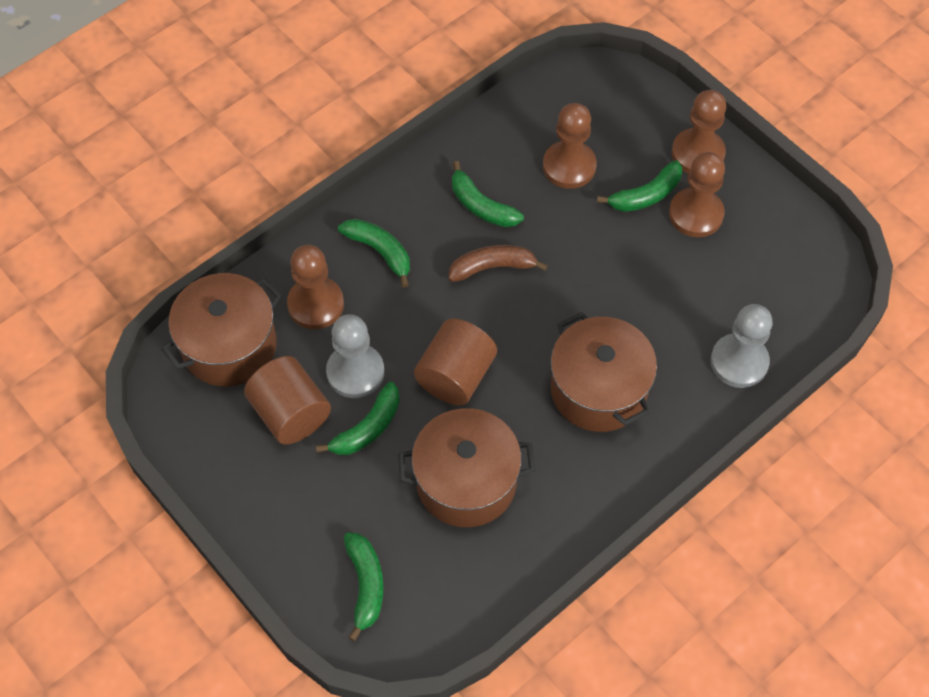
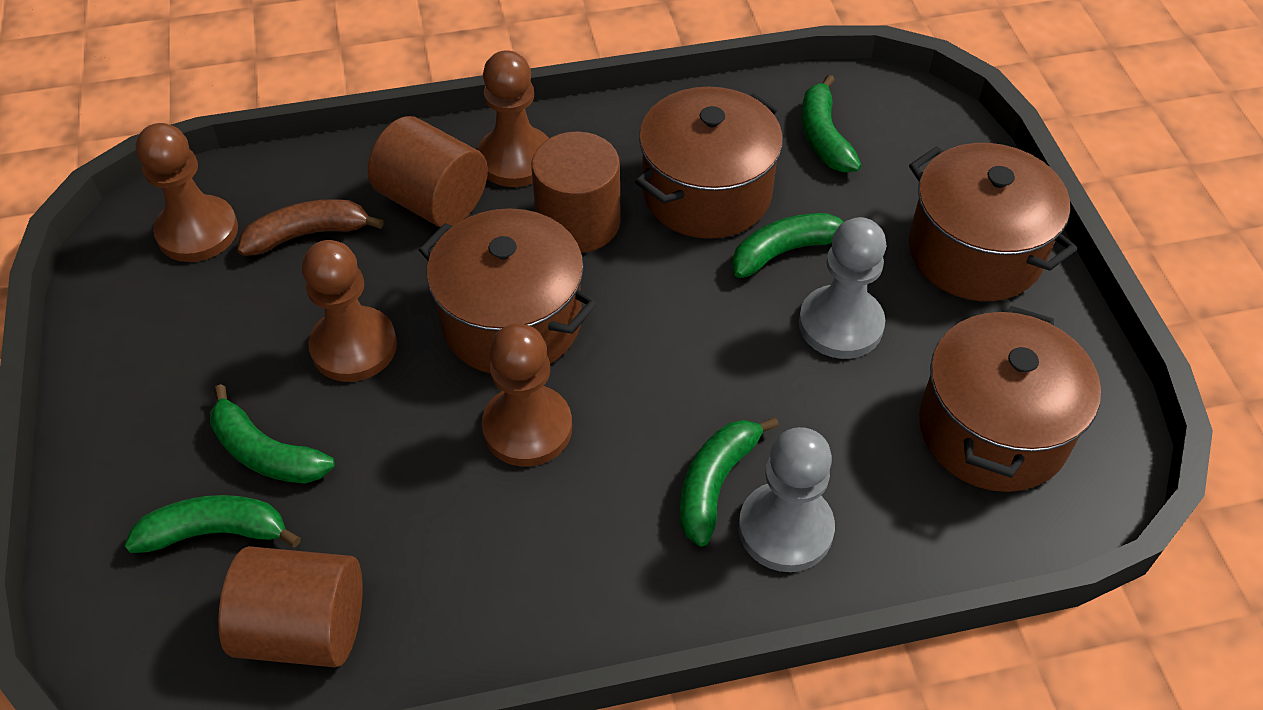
brown cylinder: [244,356,331,444] [414,319,497,405] = 2 -> [218,546,363,667] [368,116,488,227] [531,131,621,253] = 3
brown pot: [161,273,282,386] [398,408,535,527] [551,312,657,432] = 3 -> [419,208,597,374] [635,87,783,239] [909,143,1077,301] [919,306,1101,492] = 4

